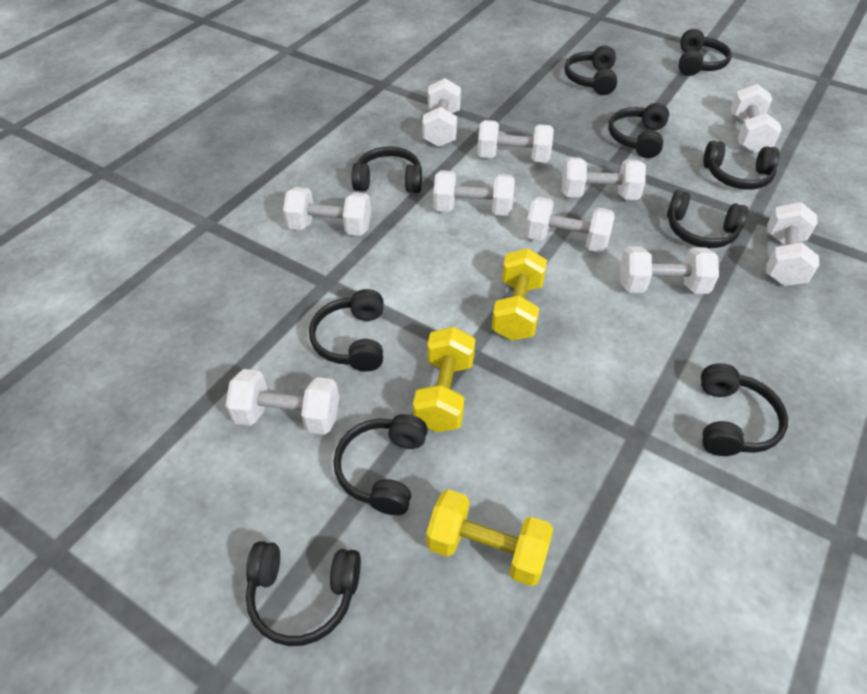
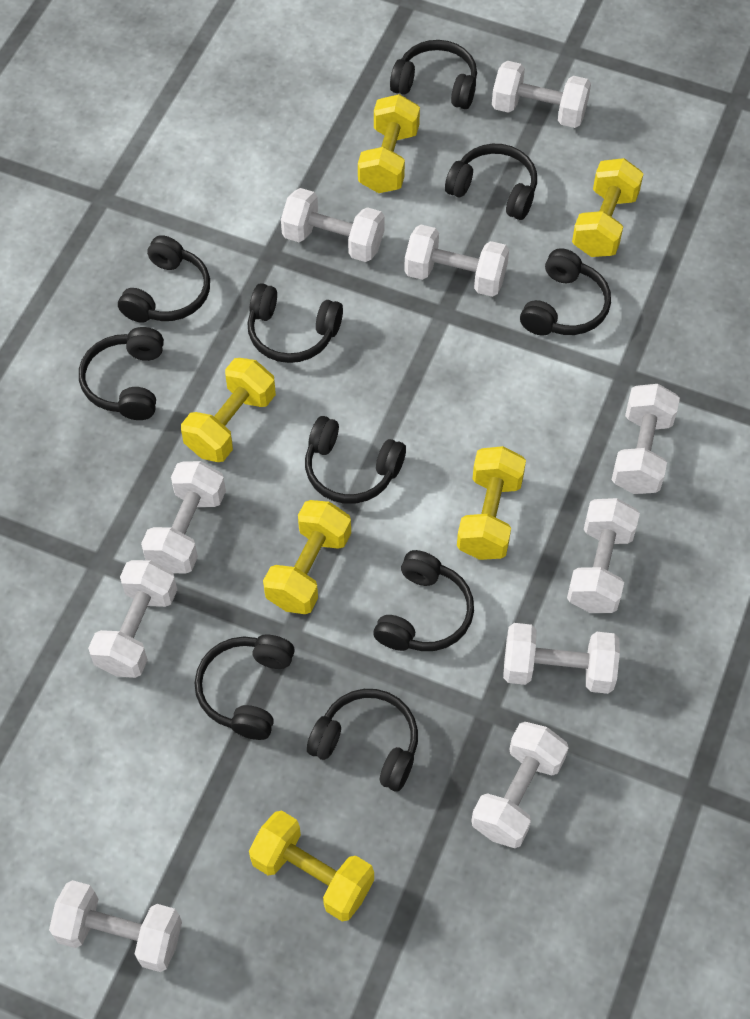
yellow dumbbell: [413,327,475,432] [426,489,553,586] [492,248,547,341] = 3 -> [181,358,276,462] [249,811,374,921] [263,500,351,614] [358,94,420,193] [457,446,526,560] [572,158,643,257] = 6

